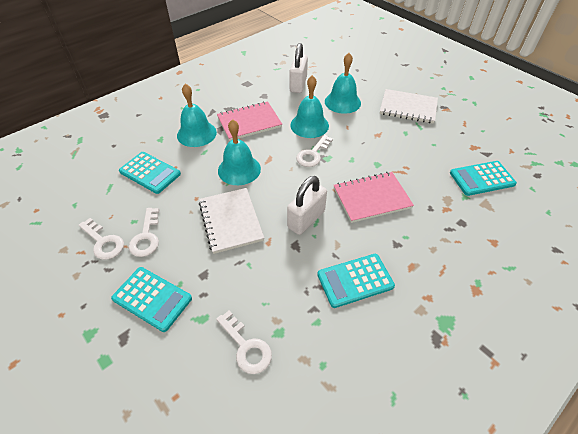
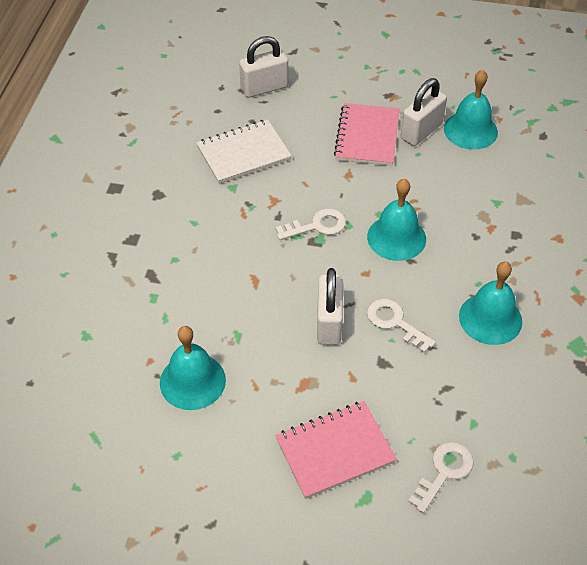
turquoise calculator: [111,267,192,332] [119,152,181,194] [317,254,395,308] [450,161,517,196] = 4 -> none = 0
white key: [79,218,124,260] [129,208,159,257] [216,311,272,374] [296,135,333,167] = 4 -> [276,208,346,240] [367,299,436,353] [408,442,474,513] = 3
white notebook: [199,188,264,254] [380,89,438,124] = 2 -> [196,119,292,184] = 1
white padlock: [287,176,327,235] [290,43,308,93] = 2 -> [239,36,288,98] [317,268,343,345] [401,78,447,146] = 3

